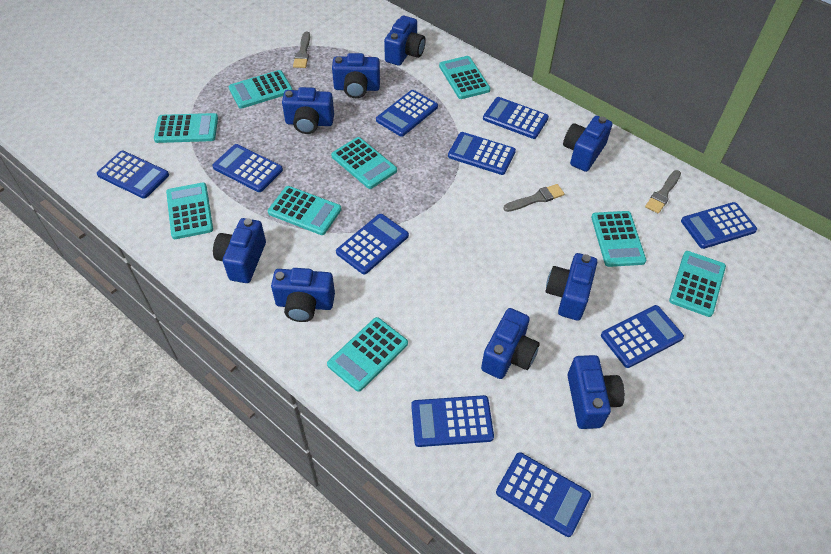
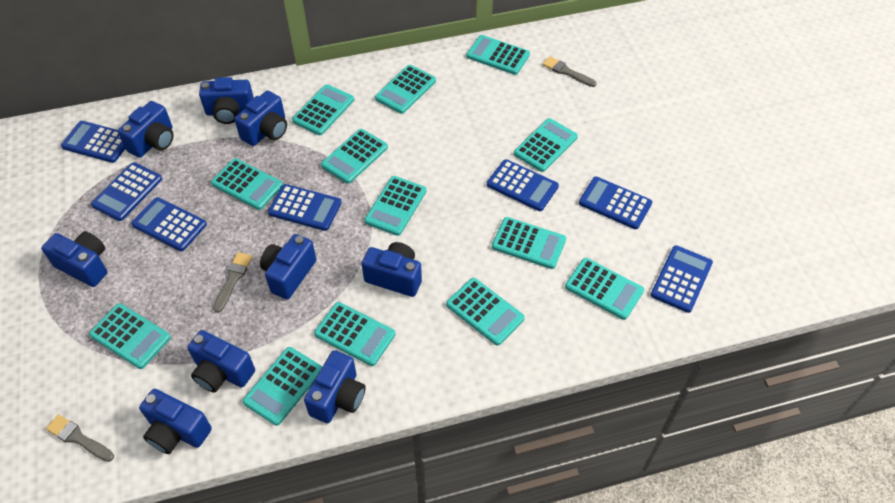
blue calculator: [97,151,169,199] [212,144,283,192] [336,214,409,274] [376,90,438,137] [411,395,494,447] [448,132,516,175] [483,97,549,139] [496,452,591,537] [601,305,684,368] [681,202,757,249] = 10 -> [61,121,125,163] [91,162,162,221] [131,197,207,251] [268,184,342,231] [487,159,559,211] [579,177,652,229] [651,245,713,313] = 7
turquoise calculator: [154,113,218,143] [166,182,213,239] [229,70,293,109] [268,186,342,235] [327,317,408,392] [331,137,397,189] [439,56,490,99] [591,211,646,267] [669,251,726,317] = 9 -> [89,303,171,369] [211,158,283,210] [243,347,322,426] [292,84,354,135] [314,302,396,366] [321,129,388,184] [364,176,427,236] [375,65,436,114] [446,278,525,346] [466,35,530,75] [492,217,566,269] [514,118,578,172] [565,258,644,320] = 13

